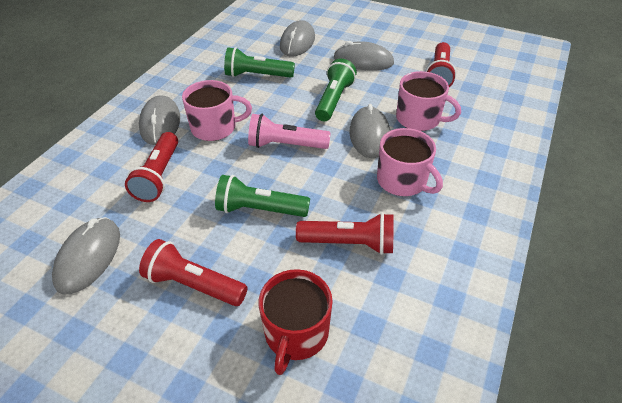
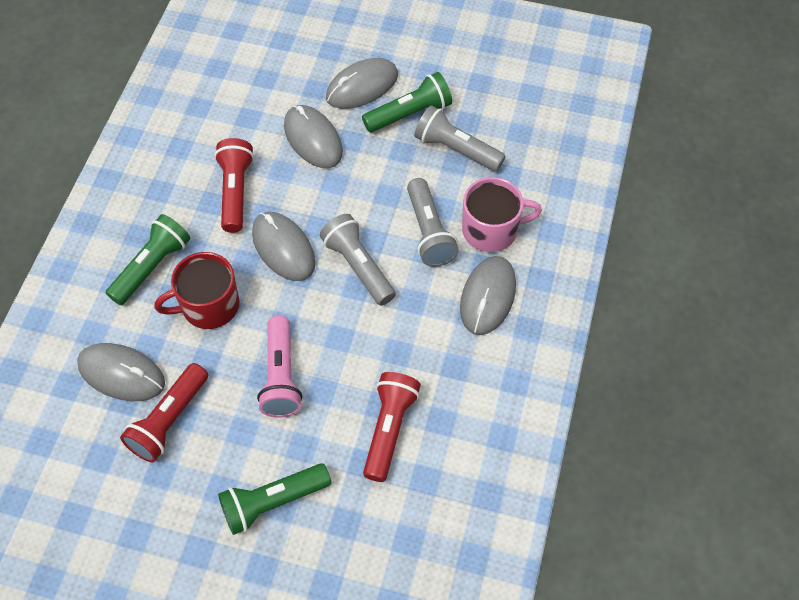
grey flashlight: none = 0 -> [320,214,396,305] [407,178,459,267] [414,105,506,172] = 3
pink mug: [182,80,252,141] [377,128,443,196] [396,71,461,131] = 3 -> [462,177,542,252] = 1
red flashlight: [125,132,178,202] [139,239,247,306] [296,213,394,255] [426,42,456,87] = 4 -> [120,363,208,462] [214,138,254,233] [363,372,421,482] = 3

